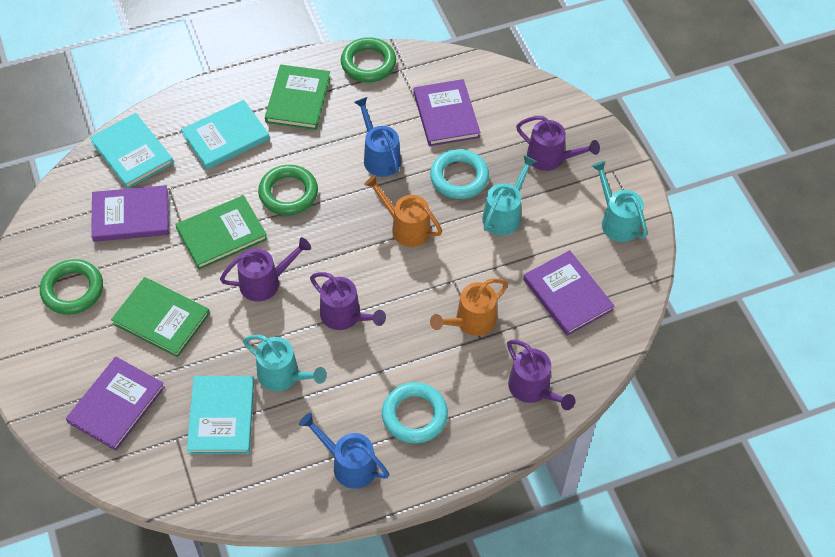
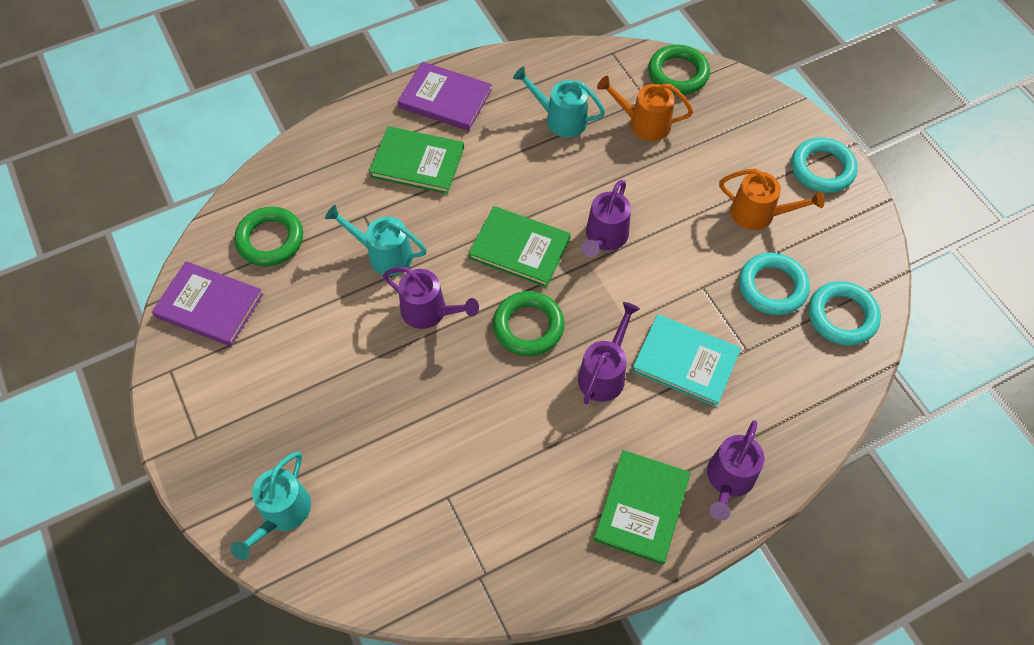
blue watering can: [299,413,389,489] [354,97,401,177] = 2 -> none = 0
purple book: [66,357,165,451] [91,185,169,242] [414,79,480,146] [523,250,614,336] = 4 -> [152,261,263,346] [397,62,492,131] = 2
turquoise book: [90,113,174,189] [181,100,270,170] [187,376,254,454] = 3 -> [632,314,741,407] = 1
turquoise ring: [382,382,448,443] [430,149,489,199] = 2 -> [739,253,810,315] [791,137,858,193] [808,281,881,346] = 3

